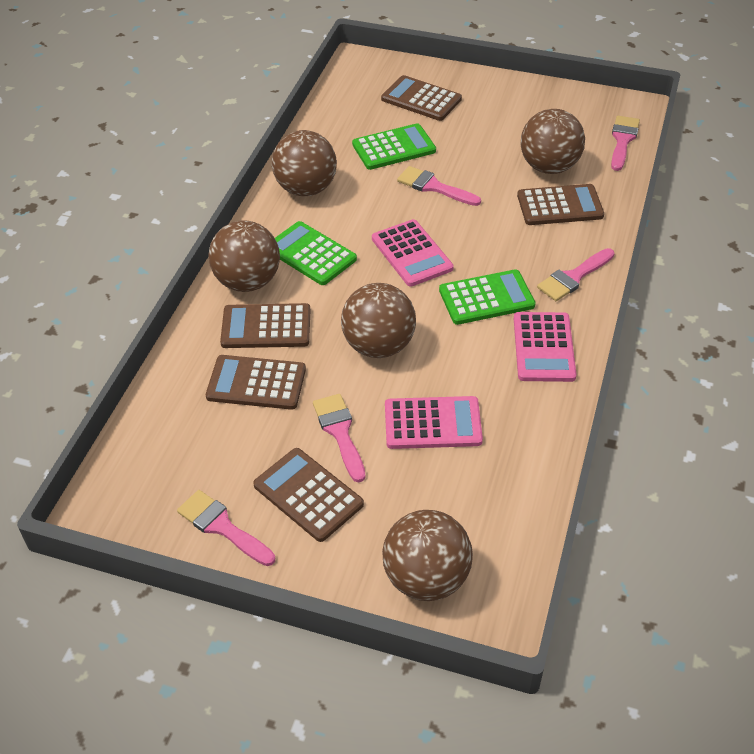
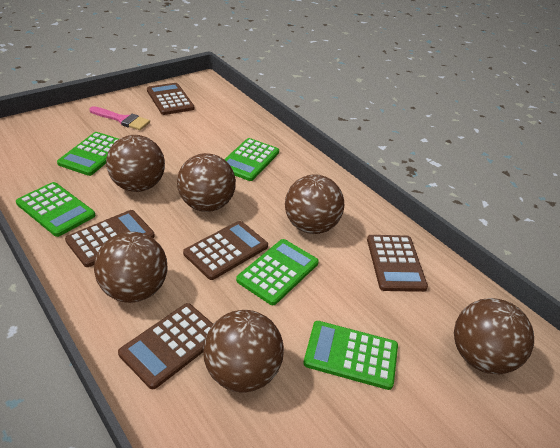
brown ball: [208,220,280,292] [272,130,337,196] [341,283,416,358] [382,510,473,601] [521,109,585,174] = 5 -> [94,232,168,303] [106,135,165,192] [177,153,236,212] [203,310,284,392] [285,174,344,234] [454,298,534,374] = 6
green calculator: [275,221,357,285] [352,123,436,170] [439,269,535,325] = 3 -> [16,182,95,237] [57,132,119,176] [224,138,279,181] [236,239,319,305] [303,321,398,390] = 5
pink brush: [177,490,275,566] [313,394,365,482] [397,166,481,206] [537,248,615,301] [611,116,640,171] = 5 -> [89,106,150,130] = 1
pink calculator: [372,219,454,287] [385,396,483,449] [514,312,577,382] = 3 -> none = 0

